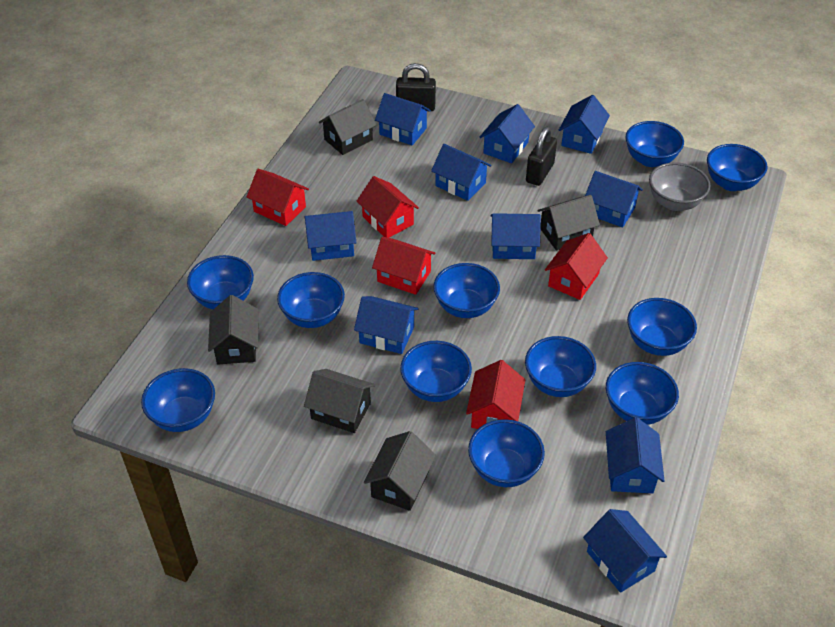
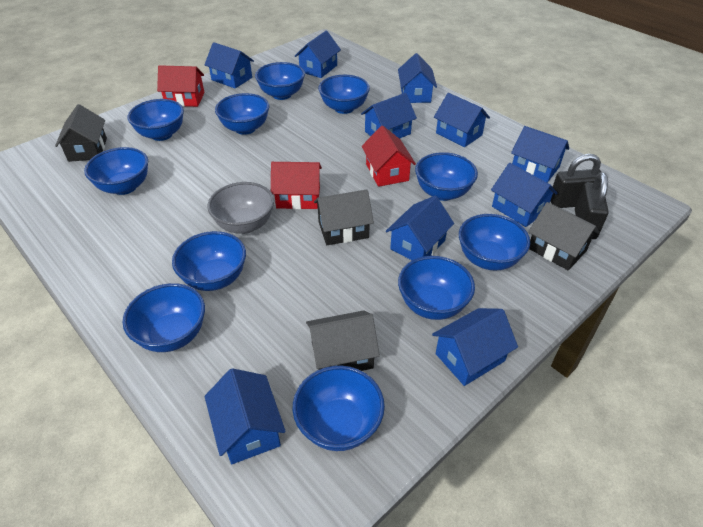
black house: [208,295,259,364] [304,369,375,433] [319,99,377,155] [364,431,436,511] [537,195,600,250] = 5 -> [55,104,107,162] [306,310,380,371] [314,190,374,245] [528,202,599,270] = 4
red house: [247,169,309,226] [357,176,419,238] [372,237,435,295] [466,360,525,429] [545,233,608,300] = 5 -> [157,65,205,107] [271,162,322,209] [362,126,416,187] = 3

